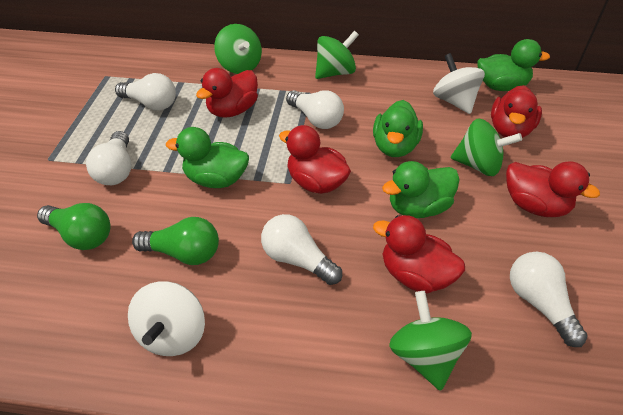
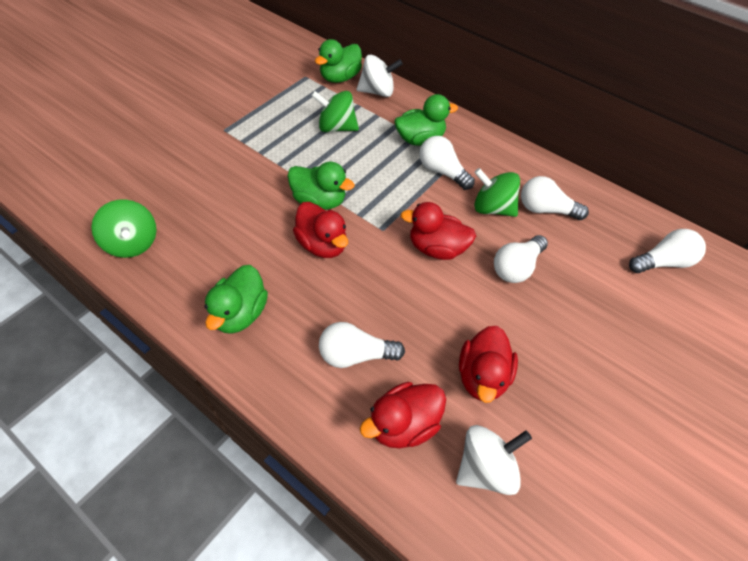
green light bulb: [37,203,110,250] [132,217,219,265] = 2 -> none = 0
green spinning top: [214,24,262,74] [315,31,359,79] [389,291,472,391] [451,119,522,176] = 4 -> [91,199,157,258] [311,91,359,132] [474,168,520,217] = 3
red duck: [196,68,258,118] [279,125,351,194] [373,215,465,294] [491,85,542,138] [506,161,600,217] = 5 -> [293,202,348,258] [360,382,446,449] [400,202,476,260] [459,326,518,403] = 4

